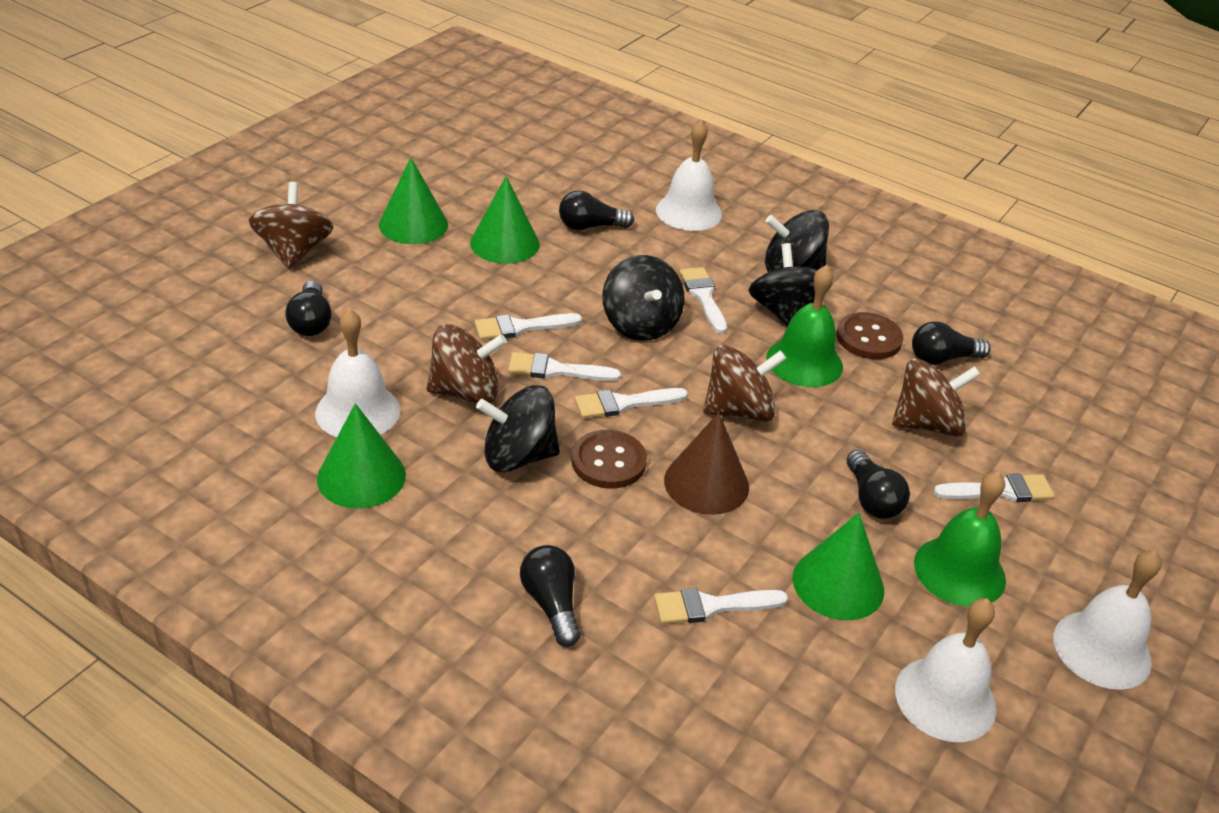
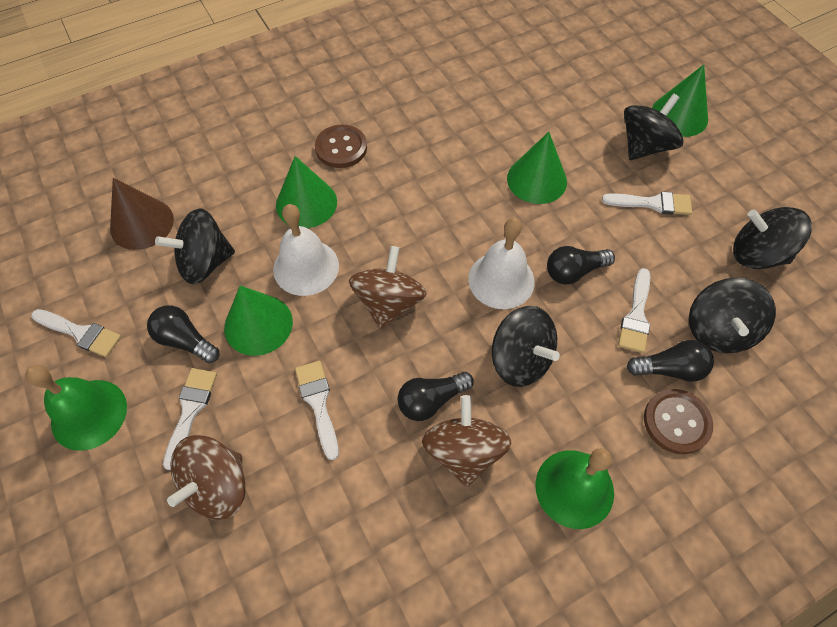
black light bulb: [285,280,332,336] [520,545,580,647] [559,190,634,230] [846,450,910,519] [912,321,991,365] = 5 -> [147,305,219,363] [398,372,474,421] [547,246,615,285] [627,340,714,382] = 4
black spinning top: [476,385,560,472] [603,255,684,341] [749,243,832,326] [765,210,829,272] = 4 -> [155,208,235,284] [492,306,560,387] [624,93,684,160] [689,278,776,353] [733,207,812,269] = 5
brown spinning top: [249,182,333,269] [426,324,507,403] [703,345,787,422] [892,358,981,437] = 4 -> [167,435,245,520] [349,246,427,329] [422,395,511,487] = 3
white bell: [315,309,400,437] [656,121,722,231] [895,598,996,742] [1053,550,1161,690] = 4 -> [273,204,339,296] [468,218,535,309] = 2
white brush: [474,313,582,340] [508,352,621,381] [575,388,688,419] [654,588,788,624] [679,267,727,334] [933,473,1055,502] = 6 -> [31,309,121,357] [163,368,217,470] [295,361,339,460] [602,192,692,215] [618,268,650,353] = 5

